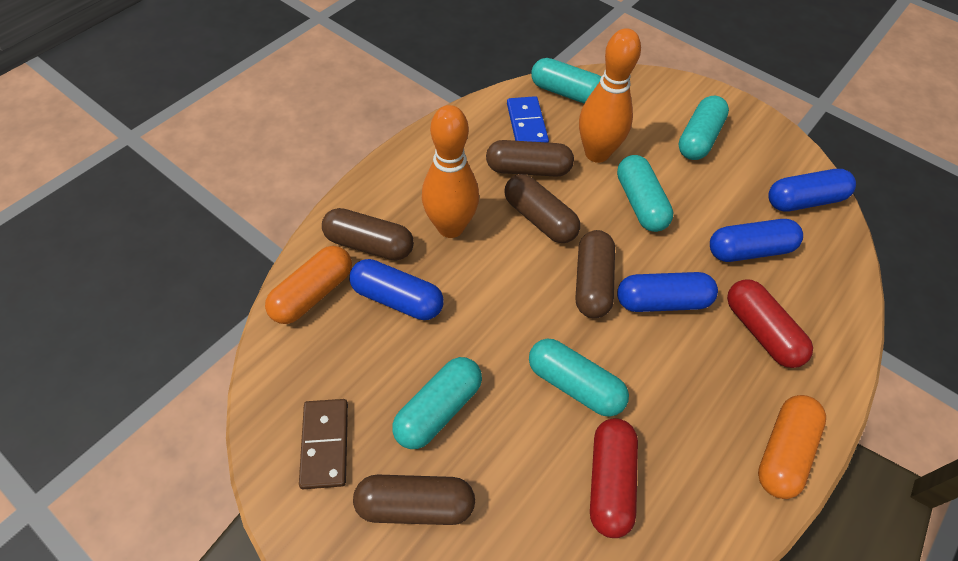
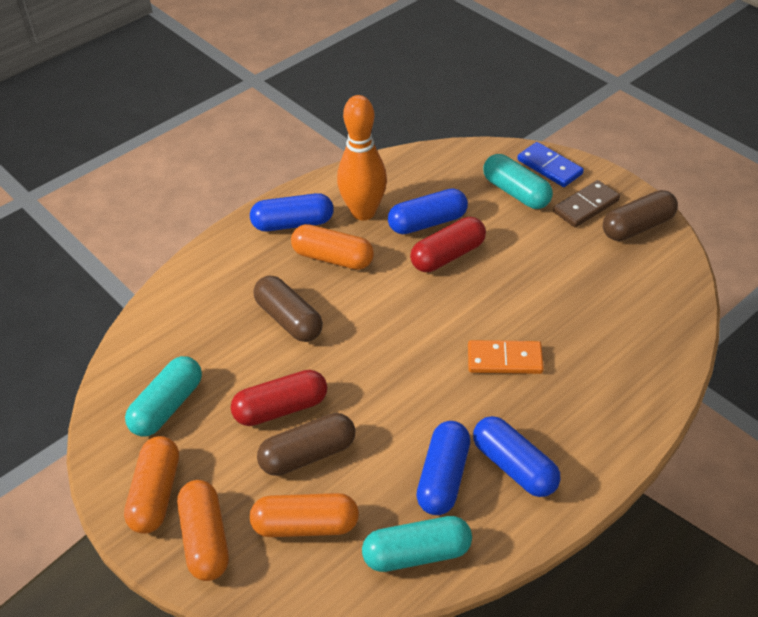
brown capsule: [322,208,414,260] [353,475,475,525] [486,140,574,177] [505,174,580,243] [576,230,615,318] = 5 -> [253,276,323,342] [257,413,355,476] [603,190,678,241] = 3
orange bowling pin: [422,105,479,238] [579,28,641,163] = 2 -> [337,95,387,220] = 1
orange capsule: [265,246,352,324] [758,395,826,499] = 2 -> [124,436,179,534] [177,480,229,581] [250,493,359,537] [291,224,374,270] = 4
orange domino: none = 0 -> [468,340,544,374] = 1
turquoise capsule: [392,357,482,449] [529,339,629,417] [531,58,601,104] [617,155,674,232] [679,96,729,160] = 5 -> [125,356,202,436] [362,516,472,572] [483,154,553,209] = 3

